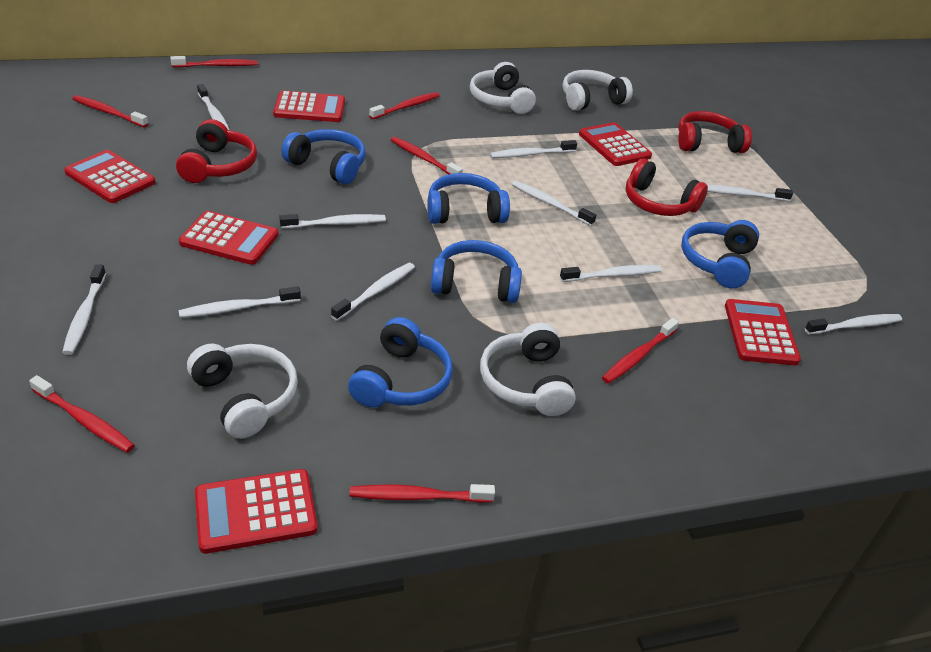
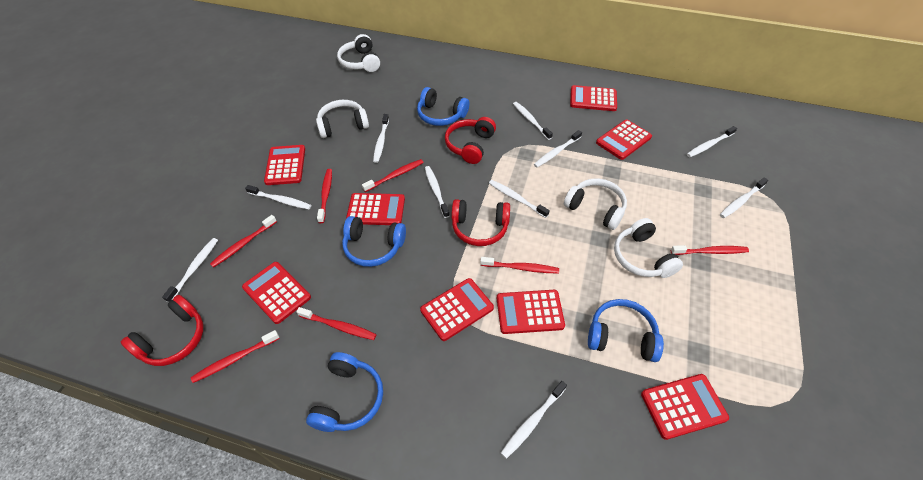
blue headphones: [281,129,366,184] [348,317,453,407] [427,173,510,224] [431,240,522,303] [681,220,759,288] = 5 -> [306,352,383,432] [342,216,406,267] [417,87,469,126] [588,299,664,362] = 4
red calculator: [64,150,156,203] [179,211,278,265] [195,469,318,554] [273,91,345,122] [579,122,652,166] [725,299,801,366] = 6 -> [242,262,311,324] [264,145,305,185] [346,193,405,225] [420,278,494,341] [497,290,565,334] [570,85,617,111] [596,119,652,160] [641,374,729,440] = 8

